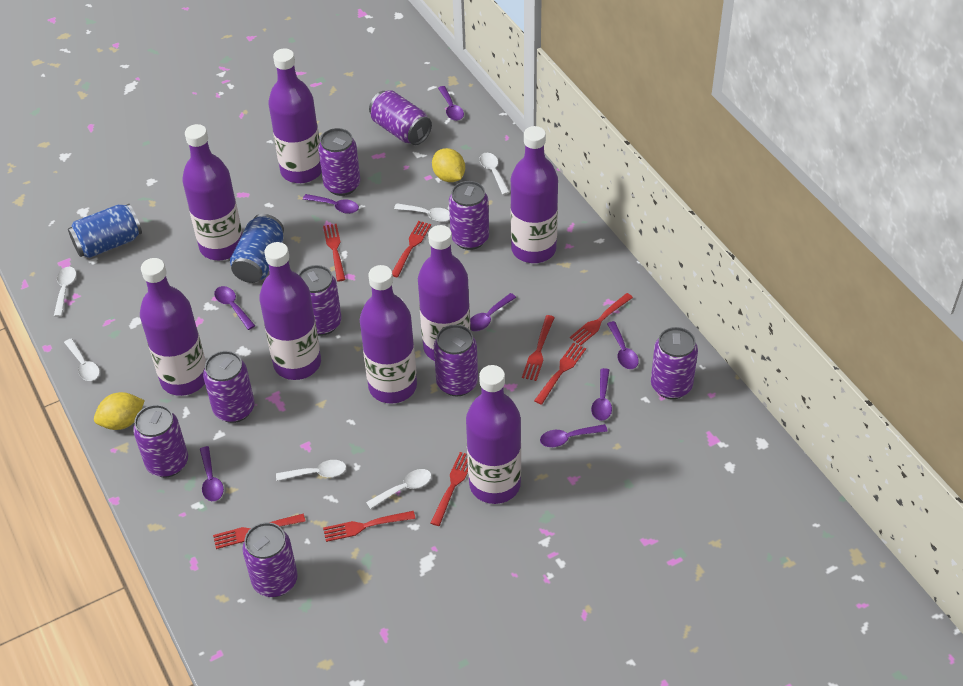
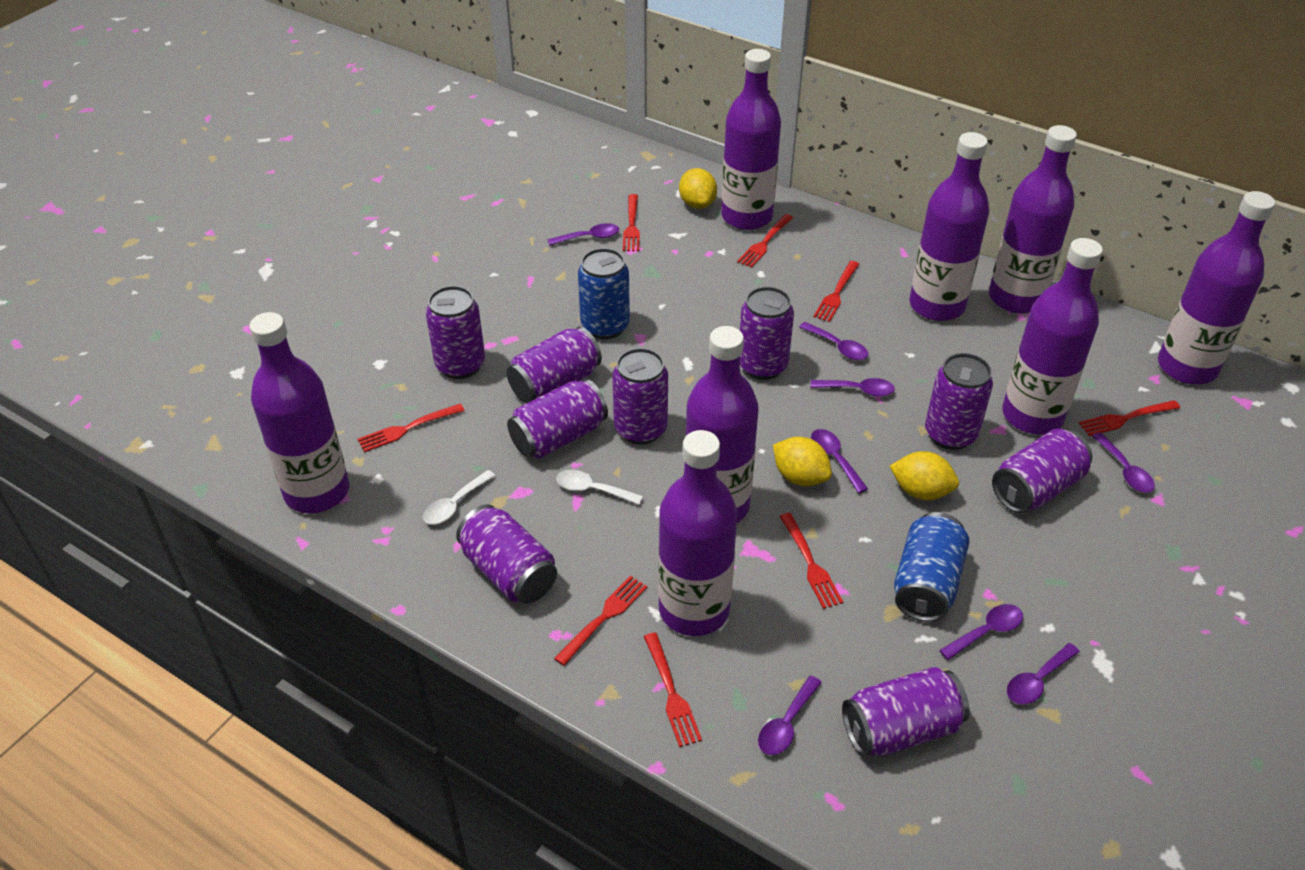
white spoon: [54,267,76,317] [64,338,100,381] [276,460,346,481] [366,469,431,509] [394,203,450,222] [480,153,510,195] = 6 -> [423,470,496,525] [556,470,643,505] = 2
yellow lemon: [94,392,145,430] [432,148,465,182] = 2 -> [679,168,717,209] [773,437,832,486] [890,451,959,500] = 3

